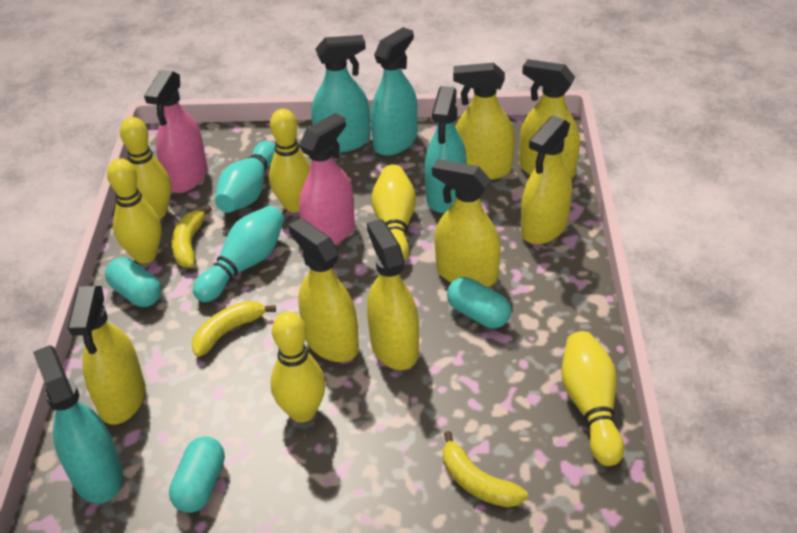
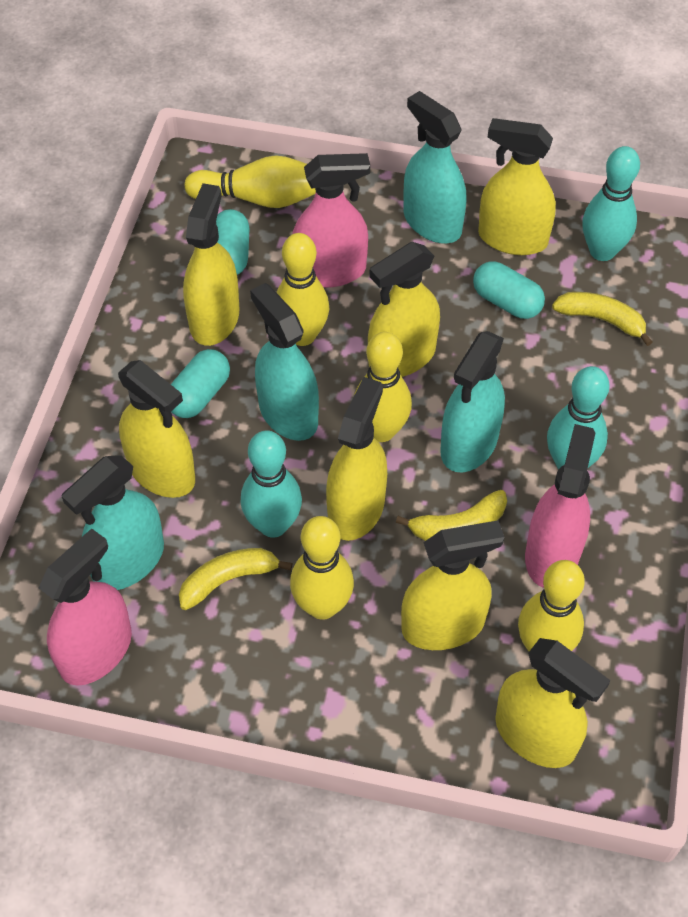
pink spray bottle: [144,70,207,193] [299,113,355,245] = 2 -> [39,528,132,686] [293,153,370,288] [525,424,595,588] = 3
turquoise bowling pin: [193,205,284,302] [215,141,275,213] = 2 -> [241,430,302,538] [547,366,610,469] [582,146,640,261] = 3
yellow bowling pin: [107,158,162,263] [120,117,171,219] [269,109,311,212] [270,312,326,423] [371,164,416,261] [561,331,624,466] = 6 -> [185,155,316,208] [276,233,329,346] [290,516,354,620] [354,332,412,442] [518,560,585,651] = 5

